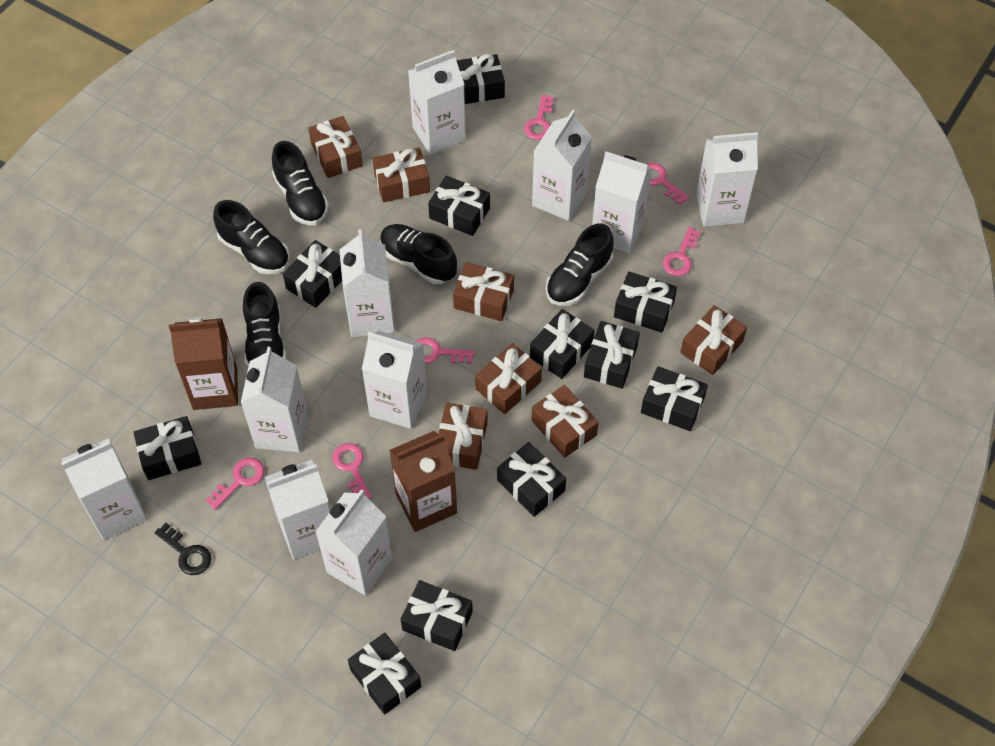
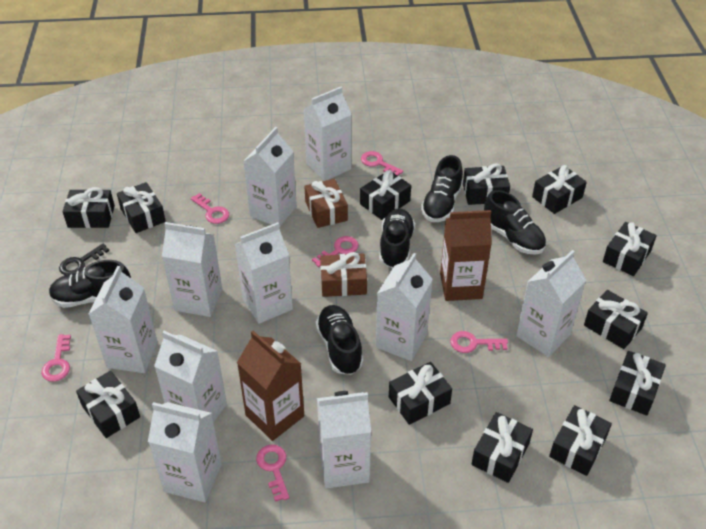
black gift: [133,416,201,480] [283,240,342,308] [348,633,421,715] [401,580,473,651] [428,175,490,236] [456,54,505,104] [497,442,566,517] [530,309,594,379] [584,321,640,389] [614,272,677,333] [641,366,708,431] = 11 -> [62,187,115,228] [76,371,140,438] [117,182,166,233] [360,170,411,220] [389,362,452,425] [463,163,510,205] [471,412,533,483] [532,165,587,214] [549,405,612,476] [584,290,648,349] [603,222,657,276] [609,351,666,416] = 12
brown gift: [308,116,363,178] [373,147,430,202] [438,403,488,470] [453,262,514,321] [475,343,542,414] [531,385,599,458] [680,305,747,375] = 7 -> [304,179,348,228] [320,252,367,297] = 2

